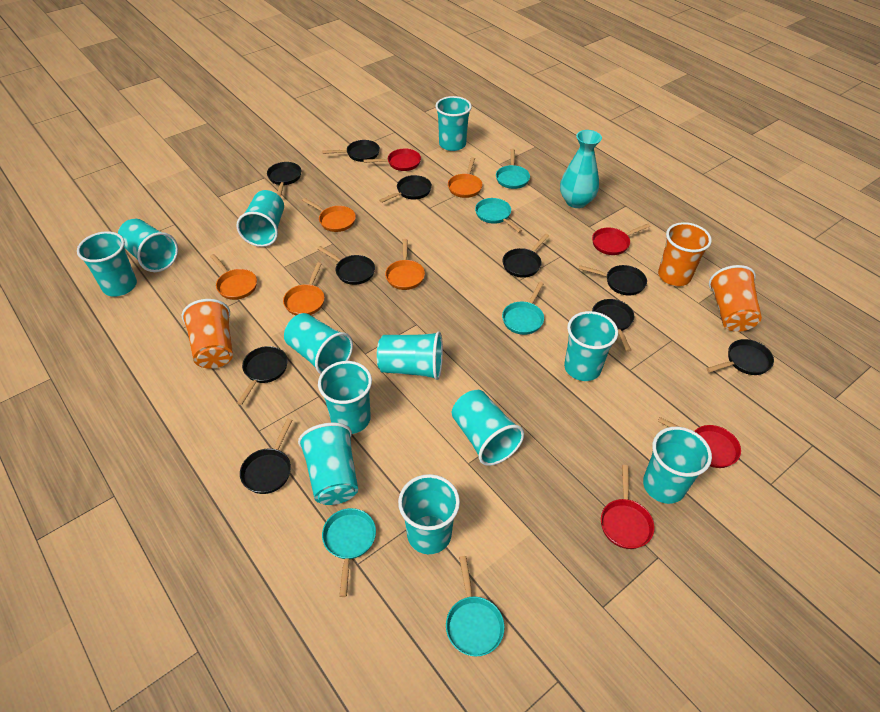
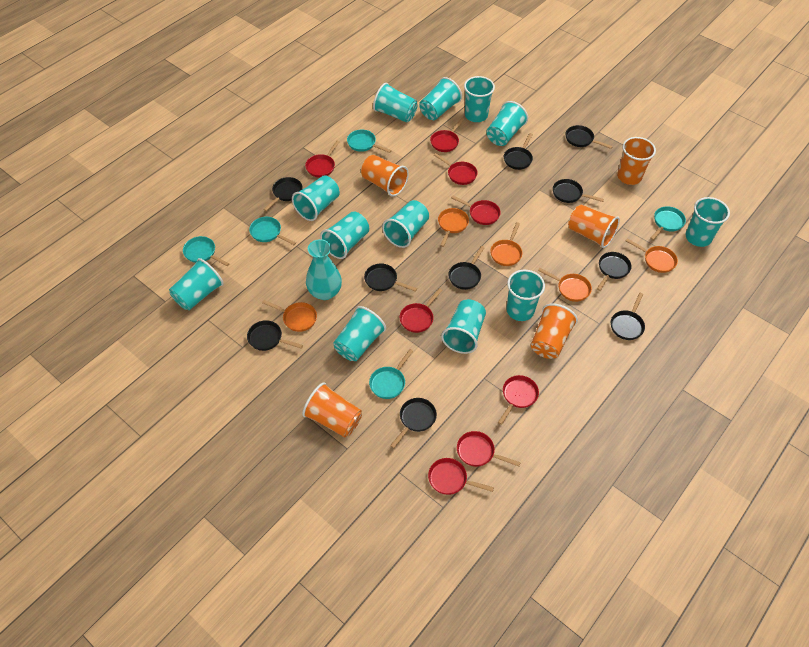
orange cup: [182,299,233,369] [658,222,712,286] [709,265,762,332] = 3 -> [302,382,362,437] [361,155,409,196] [531,303,578,359] [568,205,620,248] [617,137,656,185] = 5
red pan: [363,149,421,171] [592,224,650,255] [601,465,654,549] [658,417,741,468] = 4 -> [305,140,339,177] [400,288,442,333] [428,458,494,495] [430,118,464,152] [434,153,478,185] [451,195,501,225] [457,431,521,467] [498,375,539,425] = 8

